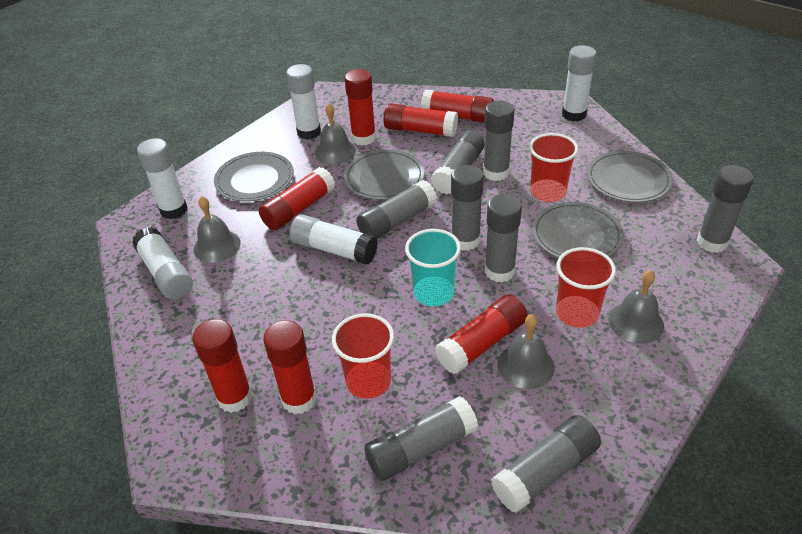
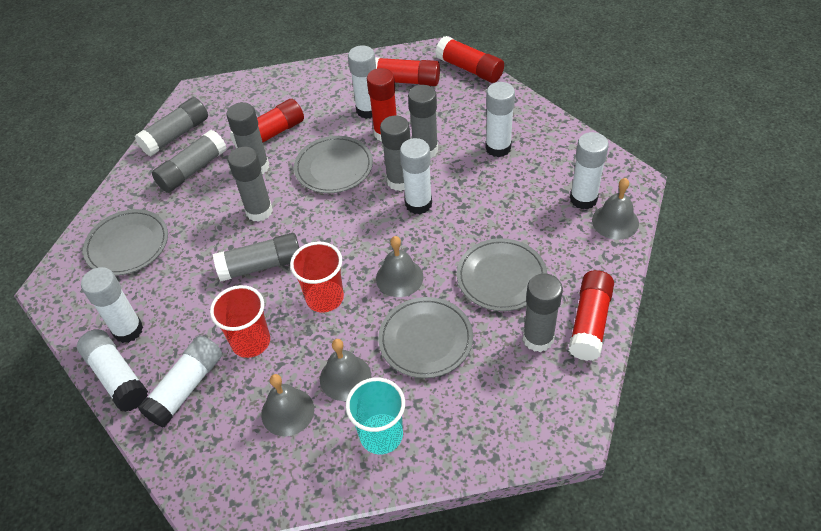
red cup: [332,313,394,399] [529,133,578,202] [556,247,616,328] = 3 -> [210,285,270,358] [290,241,344,313] = 2
red glue stick: [192,319,252,413] [259,167,335,230] [263,320,317,414] [344,69,376,146] [384,103,458,137] [421,89,494,123] [435,294,528,374] = 7 -> [230,99,304,148] [367,68,397,142] [375,57,440,86] [435,36,504,83] [569,270,614,361] = 5
white glue stick: [132,227,193,300] [137,138,187,219] [286,64,321,140] [290,214,378,264] [562,45,597,122] = 5 -> [77,329,148,412] [81,267,143,343] [138,336,222,427] [348,45,376,119] [400,138,432,214] [485,82,515,157] [570,132,609,209] = 7

